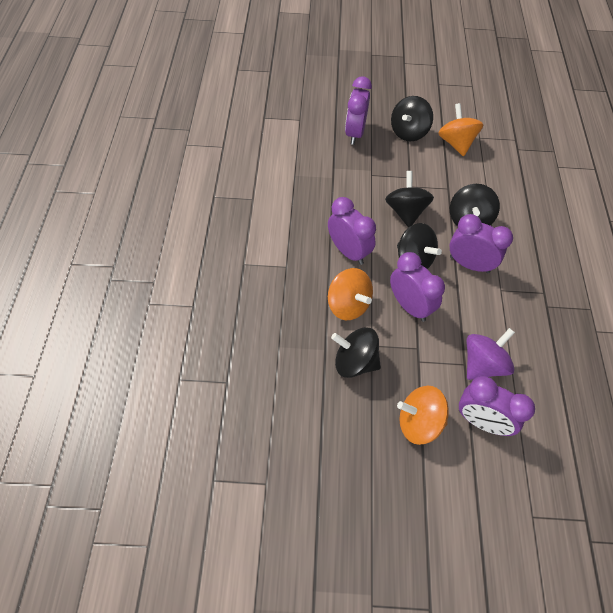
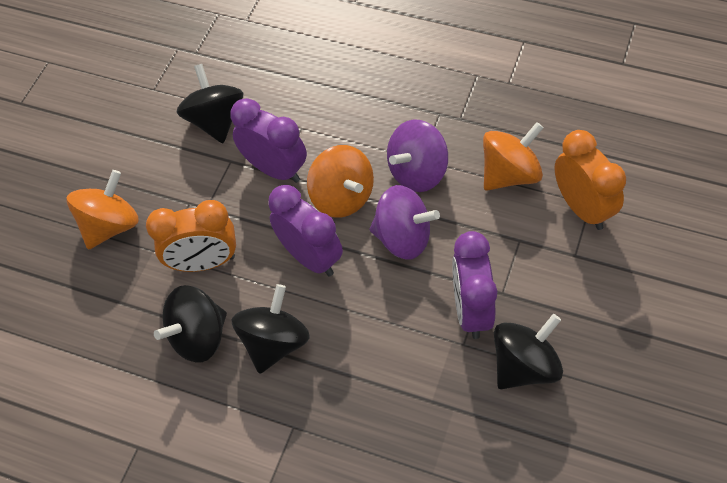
black spinning top: [331,327,381,378] [385,171,434,227] [391,96,433,141] [397,223,442,269] [450,184,500,226] = 5 -> [154,285,227,363] [177,64,243,143] [231,284,310,374] [494,314,563,389] = 4
orange clock: none = 0 -> [146,200,236,272] [554,130,626,230] = 2
purple clock: [328,197,376,265] [345,76,372,145] [390,252,445,322] [449,214,513,273] [459,376,535,436] = 5 -> [230,98,307,183] [268,185,343,276] [452,231,497,339] = 3
purple spinning top: [467,328,515,380] = 1 -> [369,185,440,260] [387,119,448,192] = 2

